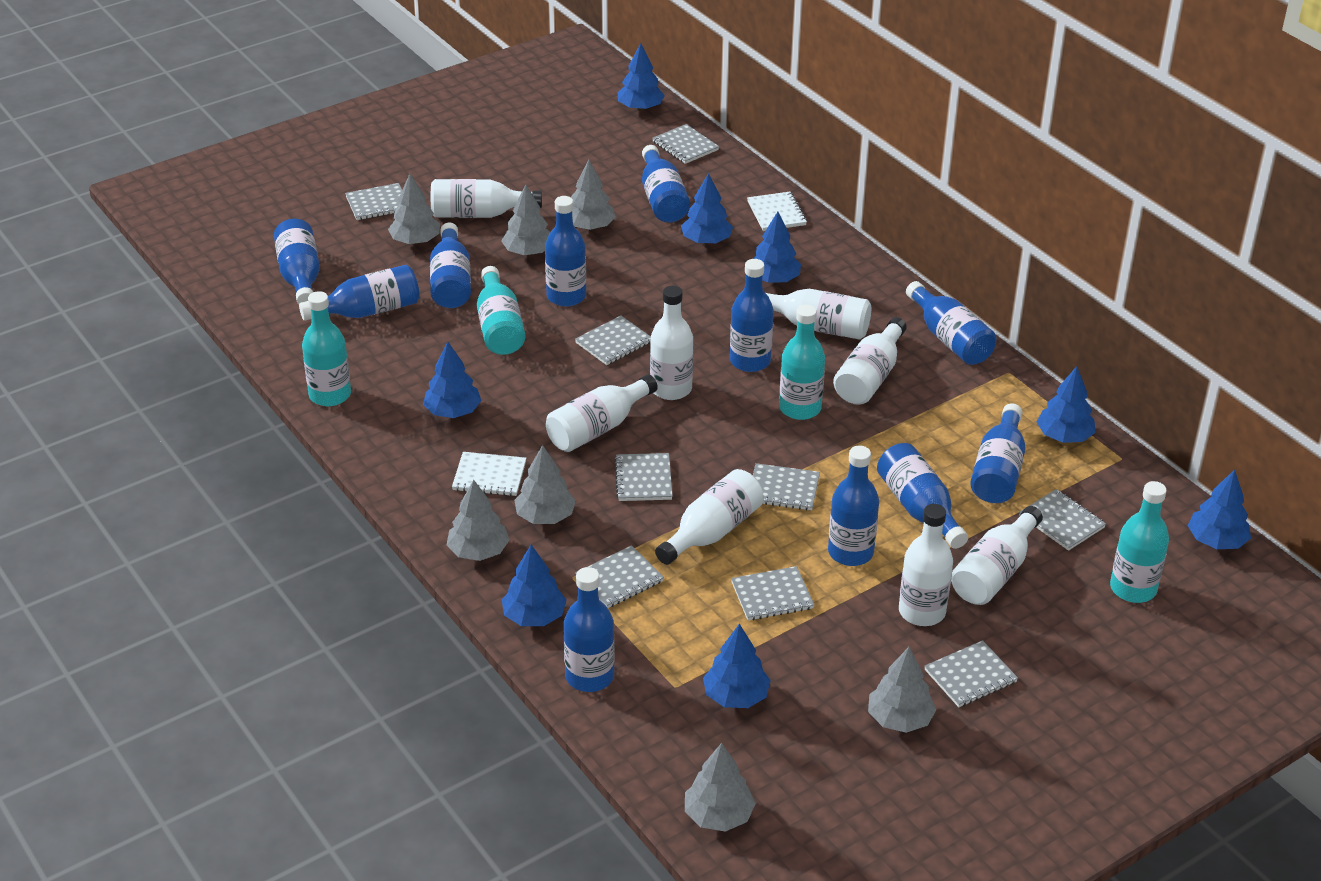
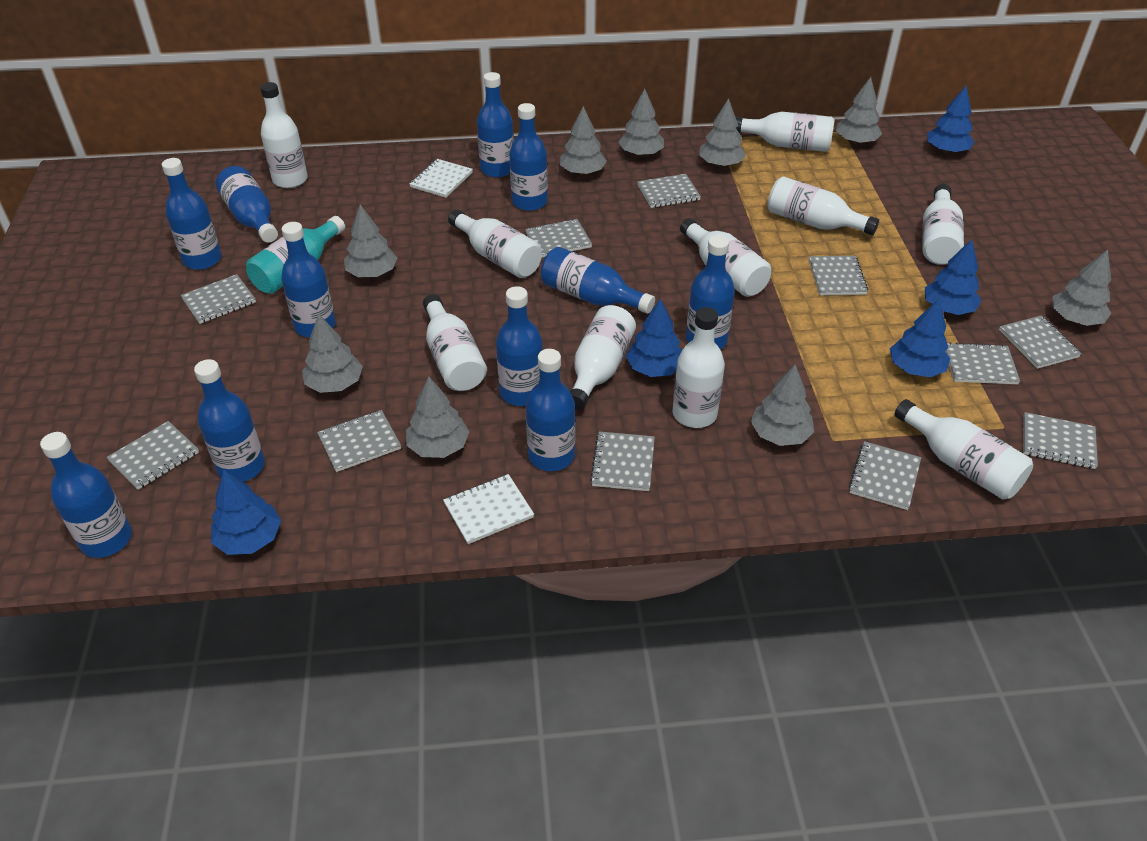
blue tree: [423,342,482,418] [502,545,566,626] [618,43,665,111] [681,173,733,244] [703,624,771,708] [753,212,801,283] [1037,366,1096,443] [1188,470,1251,549] = 8 -> [211,470,281,555] [626,299,682,377] [890,299,950,377] [925,239,982,315] [927,86,974,154] = 5
grey notebook: [345,183,402,220] [575,315,651,365] [575,545,664,608] [614,453,673,501] [652,124,719,164] [731,566,814,620] [753,463,820,510] [924,640,1018,707] [1019,489,1106,551] = 9 -> [107,421,199,490] [181,274,256,324] [317,410,401,472] [525,219,592,258] [590,432,655,491] [637,174,701,208] [809,256,868,295] [849,441,921,510] [945,342,1020,384] [999,315,1081,369] [1023,412,1098,469] = 11
grey tree: [388,174,440,244] [447,480,509,561] [501,184,550,255] [514,445,576,524] [571,160,616,230] [685,743,756,832] [868,647,936,733] = 7 -> [302,313,363,393] [344,205,397,277] [406,377,470,458] [560,106,607,175] [619,89,664,157] [699,98,746,167] [751,364,814,446] [836,77,882,144] [1052,250,1111,326] = 9
turquoise bottle: [302,291,351,406] [477,266,526,355] [779,305,825,420] [1110,481,1169,603] = 4 -> [246,216,345,294] = 1
white bottle: [431,179,542,218] [546,374,658,452] [650,286,693,400] [655,469,764,565] [764,289,871,340] [833,317,907,405] [899,504,953,626] [951,506,1043,605] = 8 -> [260,82,308,188] [423,294,487,391] [448,209,542,278] [570,305,636,410] [672,307,725,428] [680,218,771,297] [735,112,835,152] [768,176,879,235] [894,399,1033,500] [922,184,964,265] = 10

